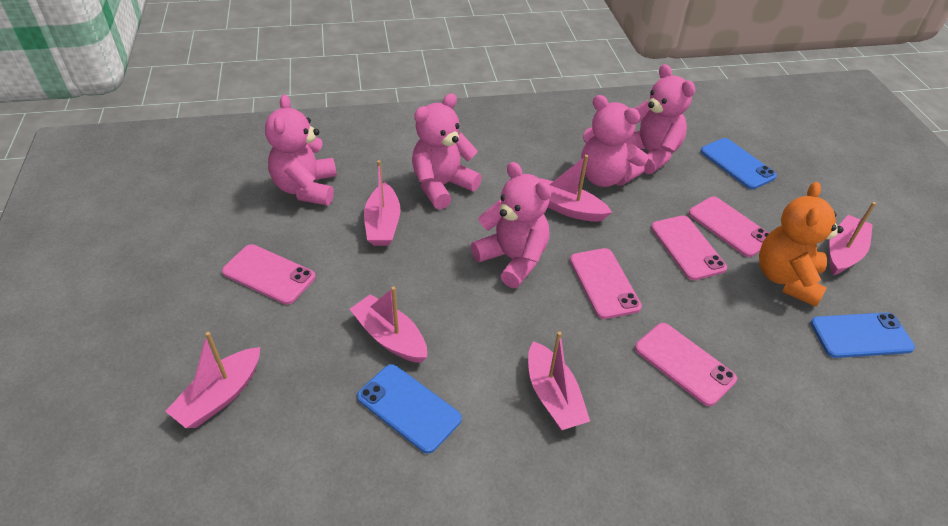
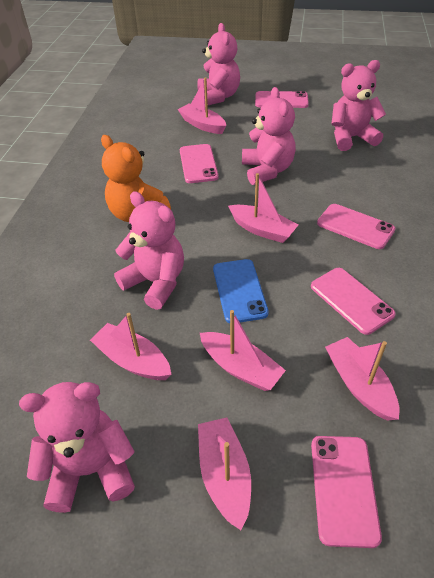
blue phone: [357,364,462,454] [700,138,777,189] [811,312,915,358] = 3 -> [213,259,269,323] = 1

